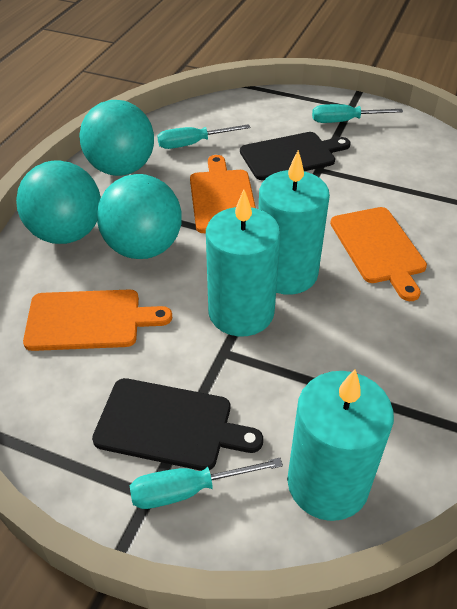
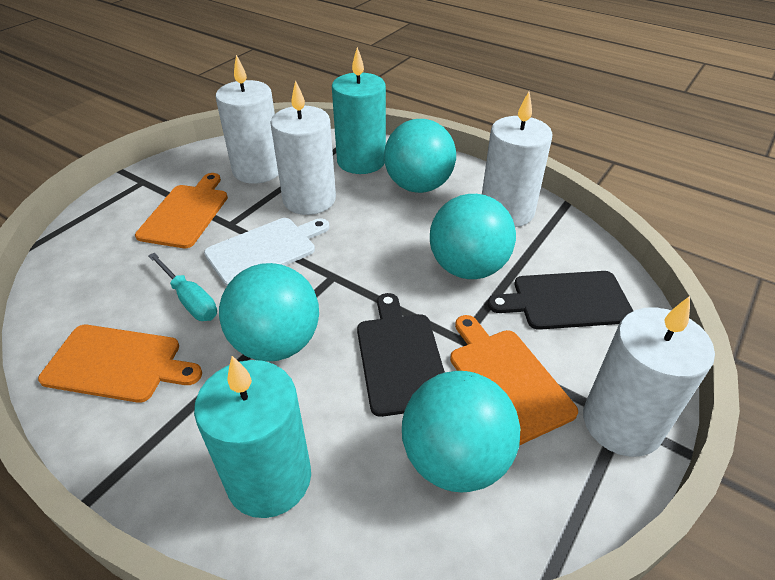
turquoise ball: [16,160,101,244] [79,100,154,176] [97,174,182,259] = 3 -> [219,263,319,362] [384,119,456,193] [402,371,520,492] [430,194,516,279] = 4
turquoise candle: [206,190,281,336] [258,150,330,295] [287,369,394,521] = 3 -> [194,356,311,518] [332,47,386,174] = 2
turquoise screwdriver: [130,458,283,509] [157,124,250,149] [312,104,403,123] = 3 -> [148,253,217,321] = 1
white candle: none = 0 -> [216,55,279,184] [270,80,336,215] [482,92,553,227] [583,296,715,457] = 4
white cutting board: none = 0 -> [204,218,329,286] = 1

